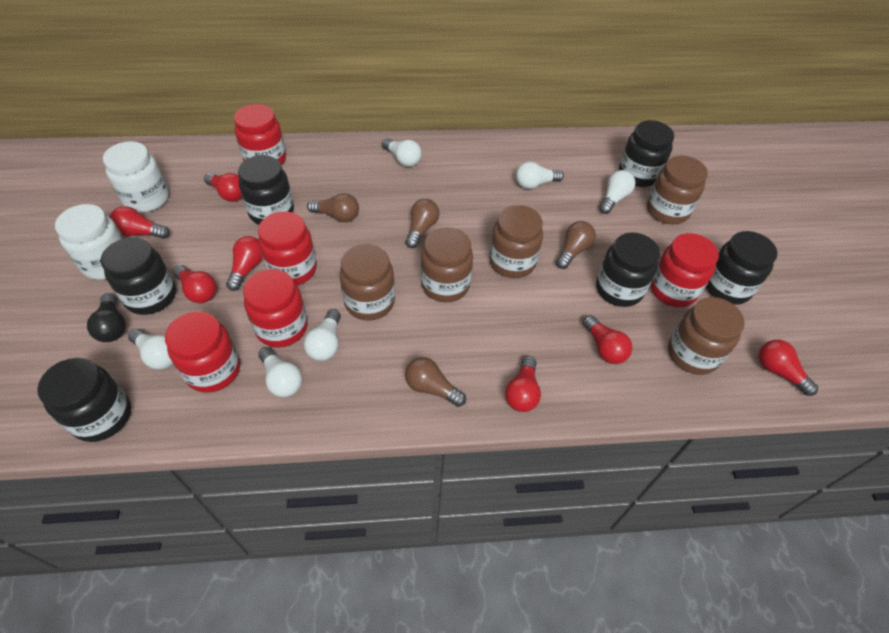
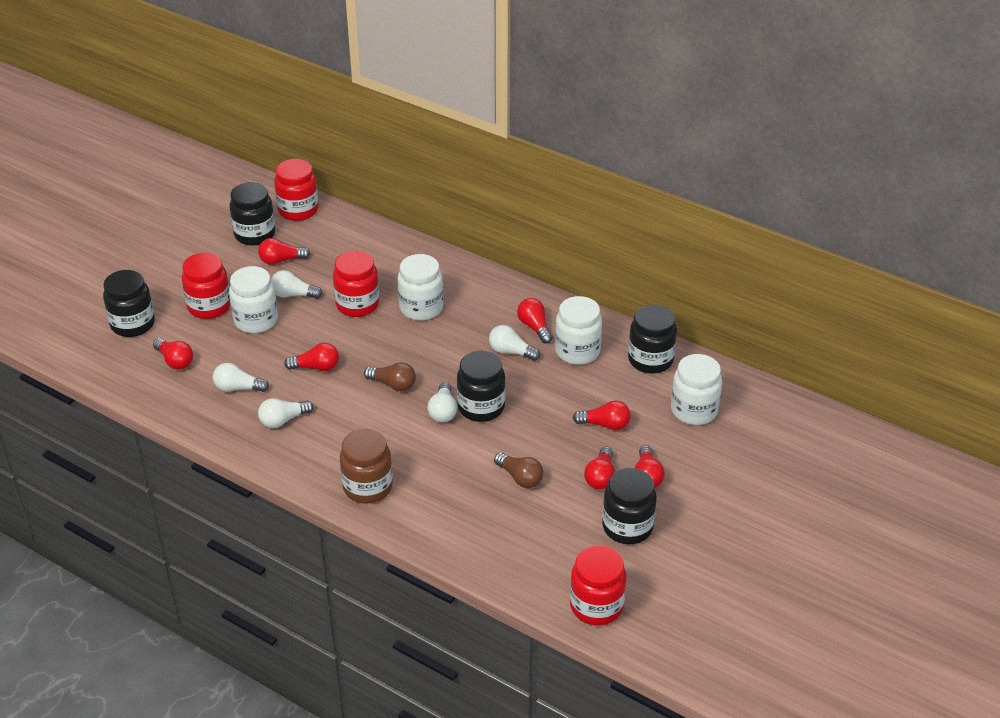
black jar: [37,358,131,442] [101,237,176,315] [238,155,294,225] [596,232,660,307] [619,120,674,187] [706,231,778,305] = 6 -> [103,270,155,337] [229,182,275,246] [457,351,506,422] [602,468,657,544] [628,305,677,374] = 5
black light bulb: [87,293,126,342] = 1 -> none = 0
brown jar: [339,244,395,321] [421,227,473,302] [489,205,543,278] [647,156,708,224] [668,297,745,375] = 5 -> [340,429,393,504] = 1
brown light bulb: [307,193,359,222] [405,357,466,407] [406,199,439,248] [556,221,596,269] = 4 -> [364,362,416,391] [494,453,544,488] = 2
red jar: [165,311,240,393] [234,104,286,165] [243,269,308,347] [258,211,317,285] [650,233,719,307] = 5 -> [182,252,230,319] [274,159,319,221] [333,251,380,317] [570,545,627,626] = 4
white jar: [55,204,124,280] [103,141,169,213] = 2 -> [229,266,278,333] [397,254,443,321] [555,296,602,365] [671,354,722,425] = 4
white light bulb: [128,329,173,370] [258,347,302,397] [304,309,341,361] [382,138,422,167] [516,162,564,189] [599,170,635,214] = 6 -> [213,363,269,392] [258,398,314,428] [271,270,323,299] [427,382,457,422] [489,325,540,361] = 5

